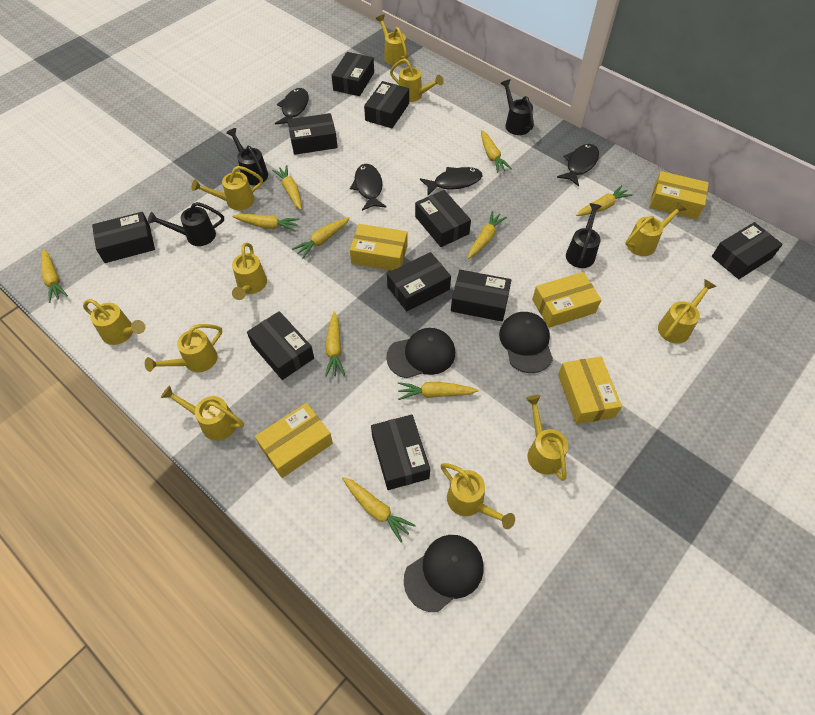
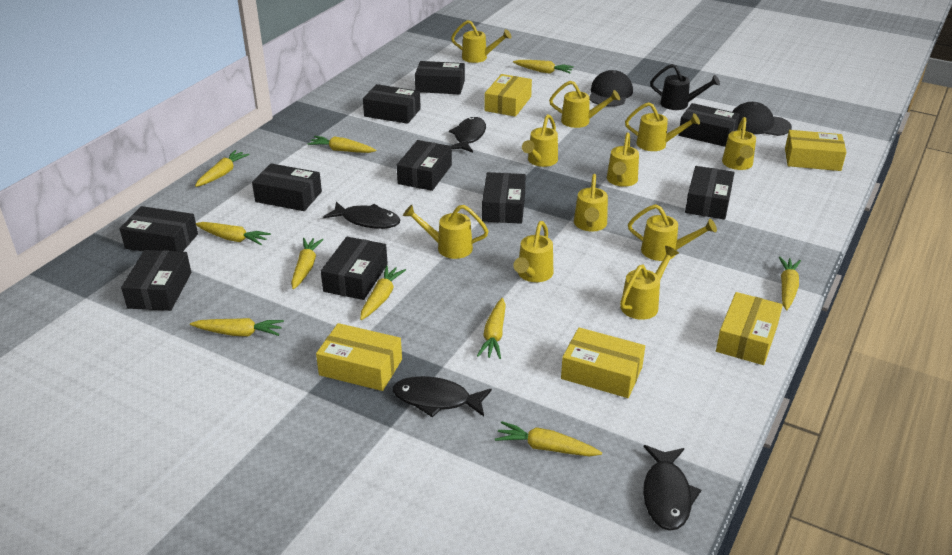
black cap: [386,328,455,379] [404,535,484,612] [499,312,553,373] = 3 -> [589,70,633,107] [732,102,792,136] = 2
black watering can: [148,202,224,246] [226,128,268,185] [500,79,534,135] [566,203,602,268] = 4 -> [650,64,720,110] = 1

